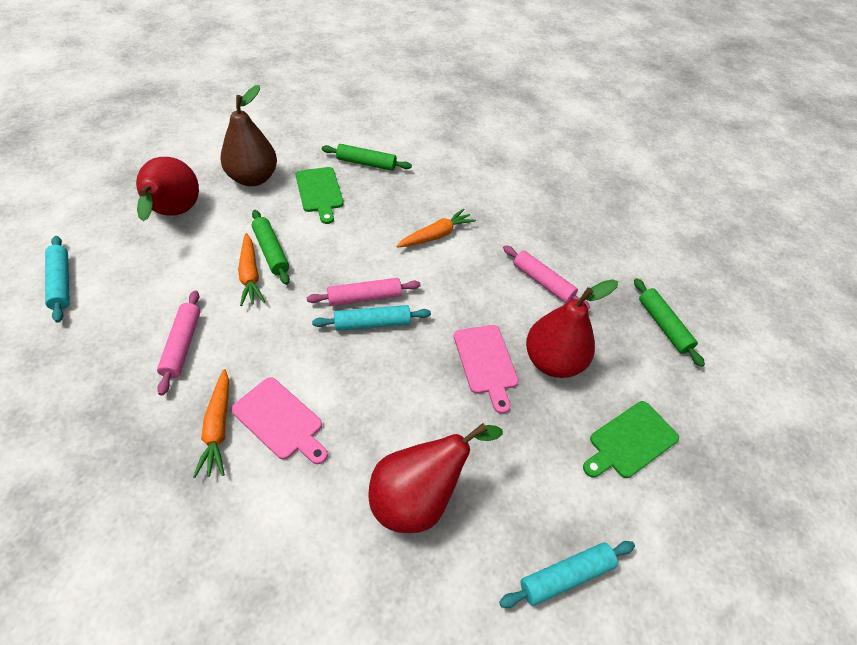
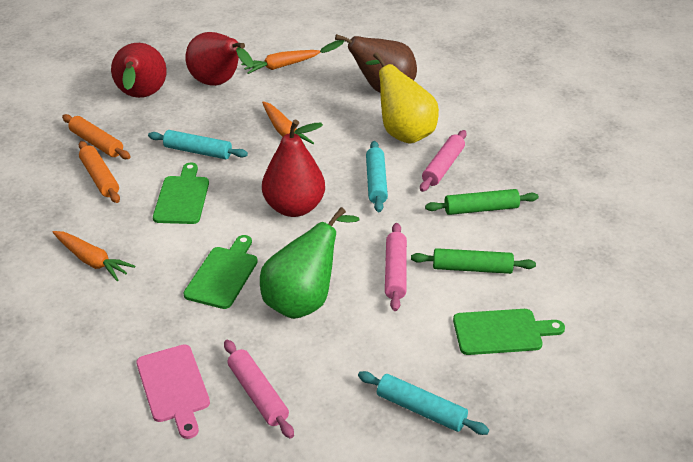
green cutting board: [296,167,344,224] [583,401,679,478] = 2 -> [153,163,209,224] [183,235,258,309] [453,309,565,355] = 3
green pear: none = 0 -> [260,207,360,319] = 1
green rolling pin: [252,210,290,285] [322,144,412,171] [634,278,705,367] = 3 -> [411,248,536,274] [425,189,539,215] = 2
orange rolling pin: none = 0 -> [62,114,131,159] [79,141,120,203] = 2
pink cutting board: [231,377,328,464] [454,325,518,414] = 2 -> [136,344,210,439] = 1
yellow pear: none = 0 -> [366,52,439,144] = 1

